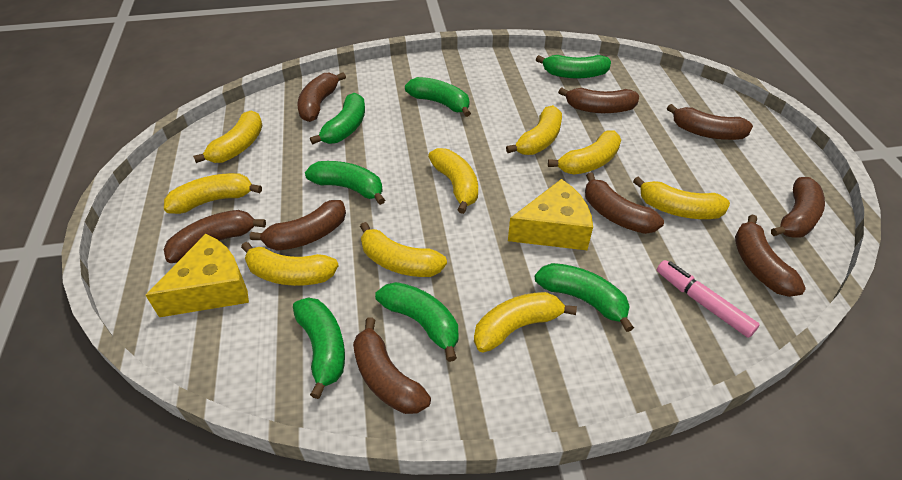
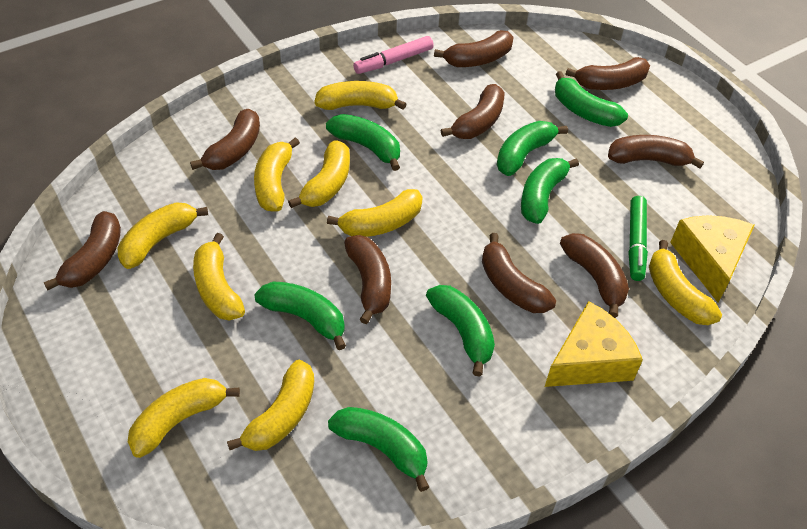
green marker: none = 0 -> [628,196,648,281] = 1

